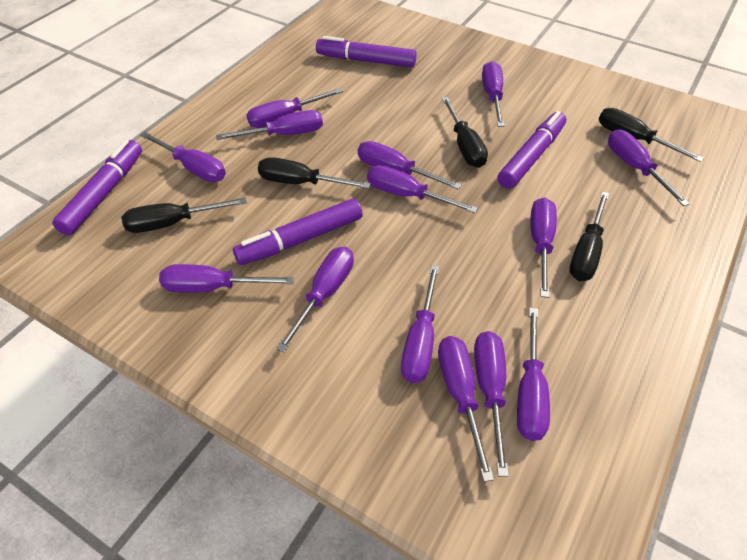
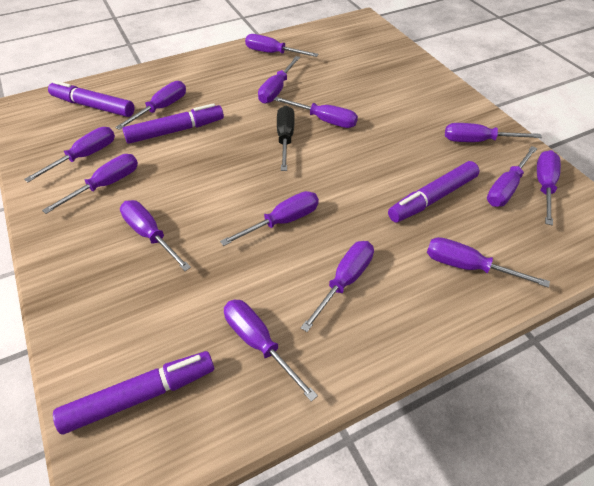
black screwdriver: [121,197,247,233] [258,157,371,189] [442,97,488,168] [569,191,610,281] [599,108,704,162] = 5 -> [277,106,295,171] = 1

